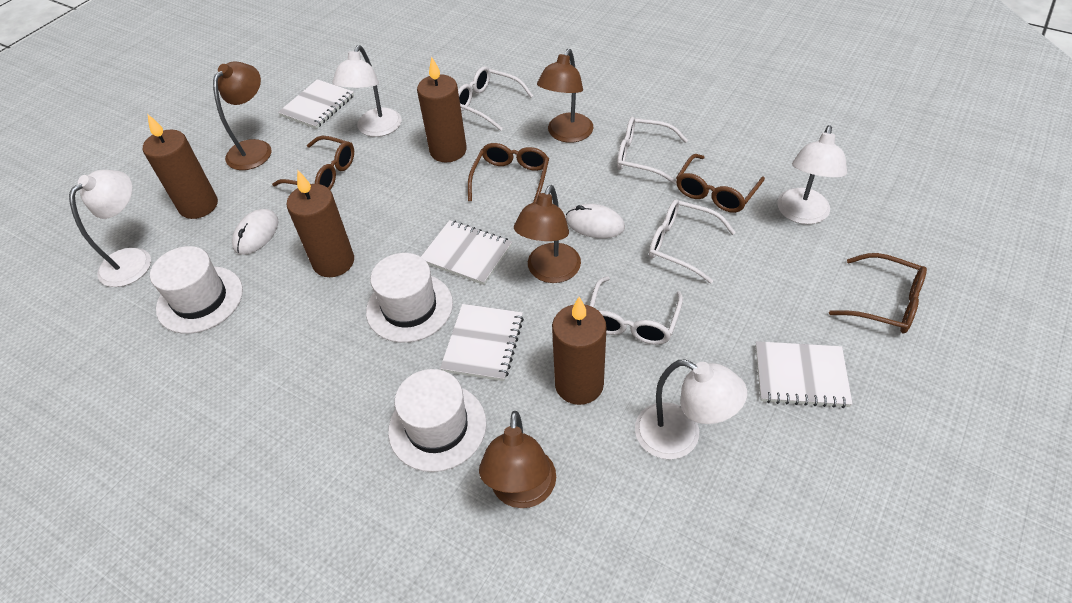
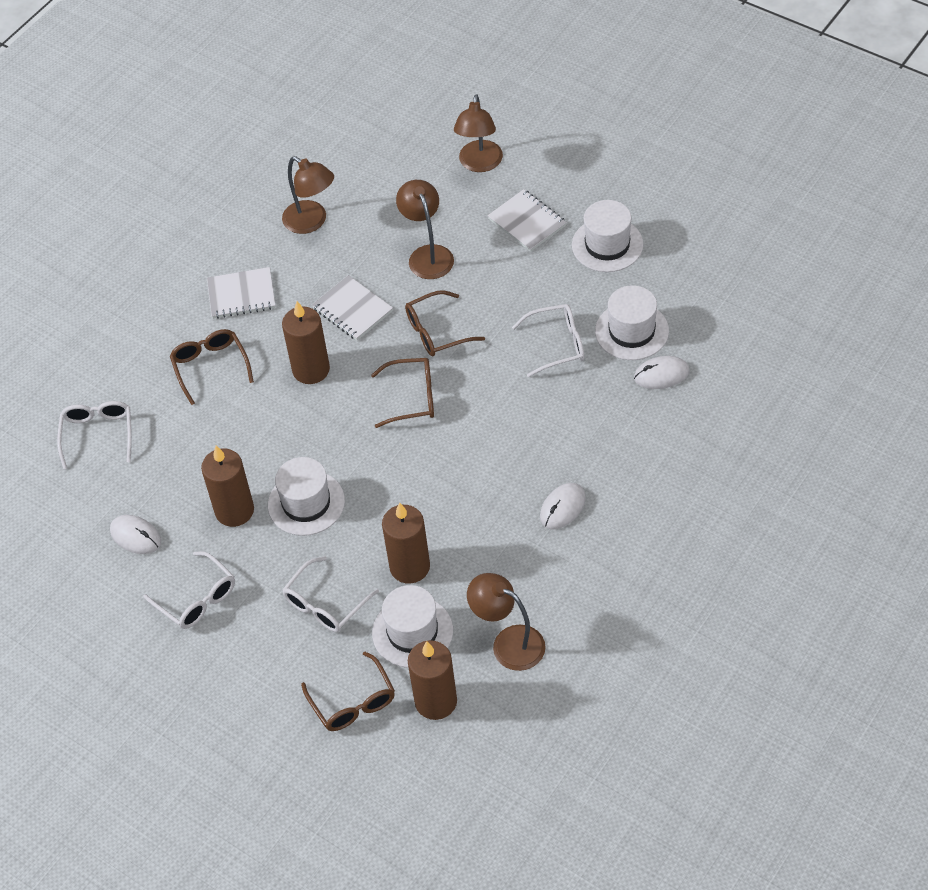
white hat: [150,246,243,334] [366,253,453,343] [388,369,487,472] = 3 -> [268,457,345,536] [372,585,453,668] [572,200,643,272] [595,286,669,360] = 4
white lamp: [69,170,151,287] [332,45,402,137] [635,360,747,459] [777,125,847,224] = 4 -> none = 0
white mouse: [232,209,279,255] [566,204,625,238] = 2 -> [110,515,161,554] [540,483,586,529] [634,356,690,389] = 3
white notebook: [278,79,354,129] [421,220,512,285] [440,304,524,381] [756,341,853,408] = 4 -> [207,267,276,319] [312,275,393,340] [487,189,567,252] = 3

